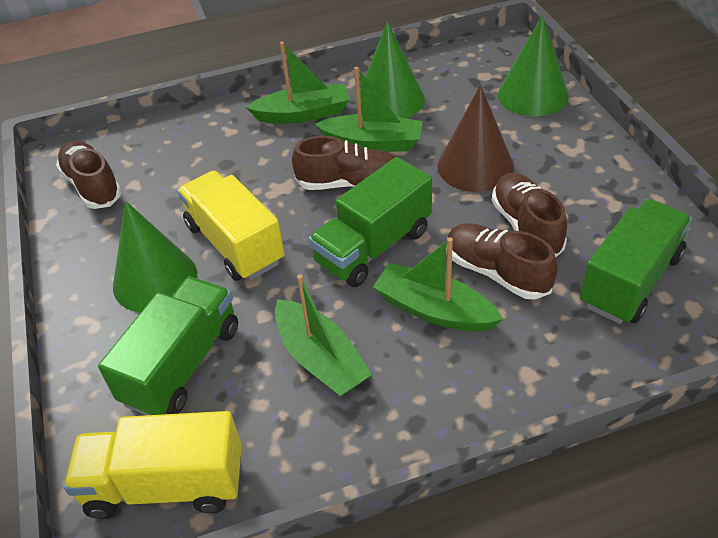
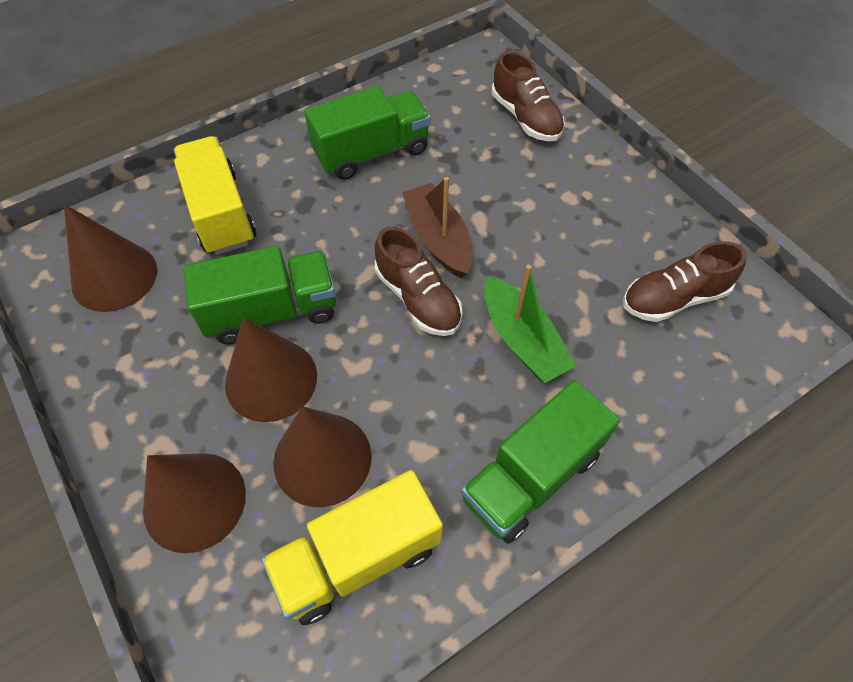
brown boat: none = 0 -> [402,177,472,278] = 1
brown cone: [437,85,514,192] = 1 -> [64,204,157,312] [143,453,246,553] [225,317,317,422] [273,406,372,507] = 4
brown shoe: [56,141,122,209] [292,136,395,190] [447,223,557,299] [492,173,567,257] = 4 -> [375,227,462,336] [492,51,565,141] [623,241,747,322] = 3
green boat: [246,42,350,124] [275,274,372,397] [315,67,423,152] [373,237,503,332] = 4 -> [484,265,576,383] = 1
green cone: [113,201,197,312] [356,21,425,118] [498,15,568,116] = 3 -> none = 0

